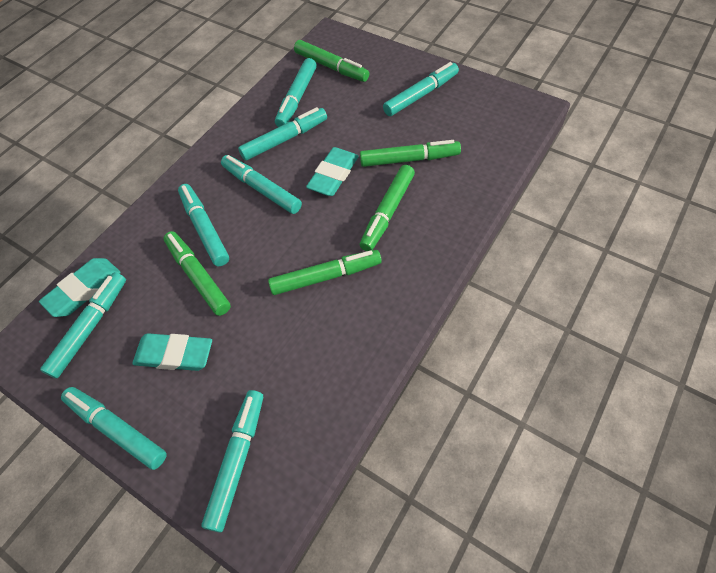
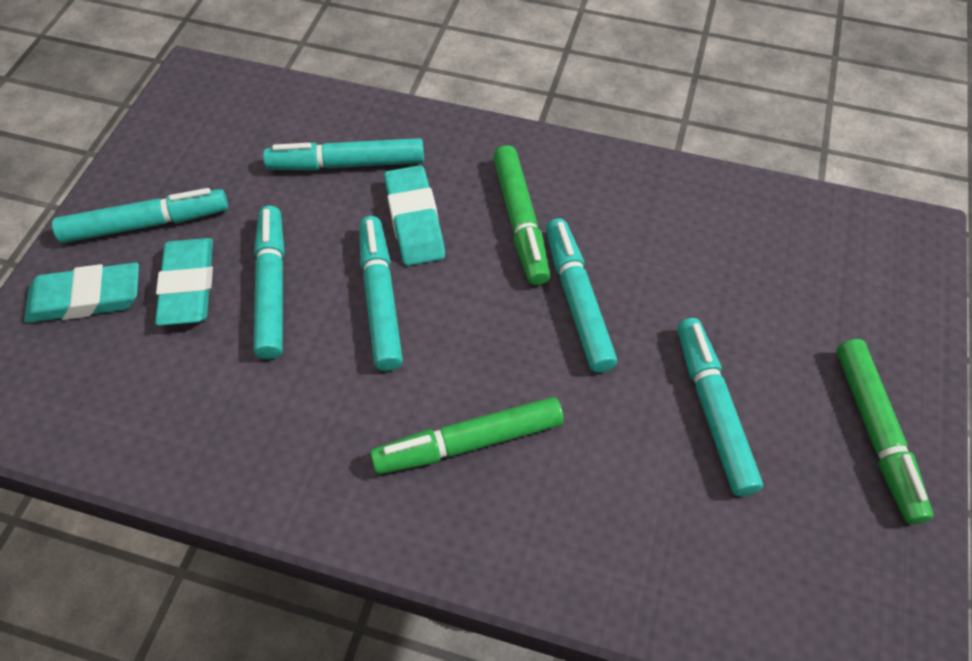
green marker: [163,231,231,316] [268,250,382,295] [294,40,369,82] [360,140,461,167] [360,165,415,251] = 5 -> [370,397,564,474] [493,145,550,285] [836,339,933,525] = 3
turquoise marker: [40,272,126,379] [61,387,167,470] [178,184,229,266] [201,390,263,533] [221,155,302,214] [238,107,327,161] [275,58,317,127] [383,62,459,116] = 8 -> [52,188,228,243] [254,206,285,359] [263,138,424,171] [359,216,403,371] [546,218,617,373] [677,318,763,496] = 6

